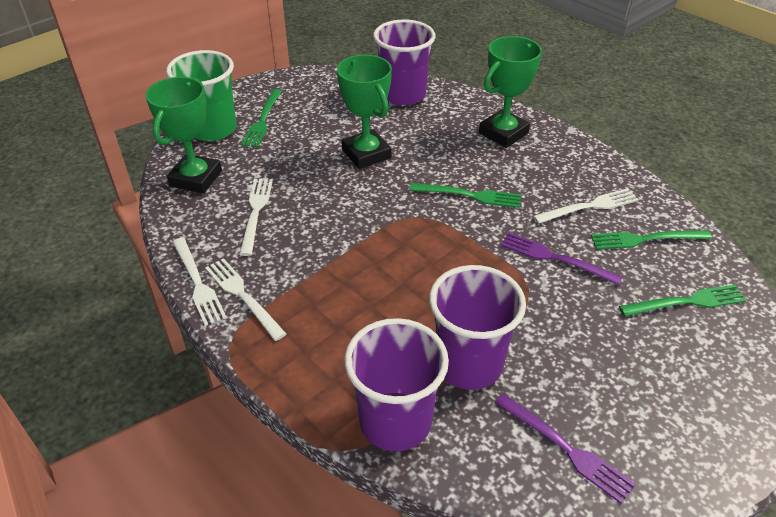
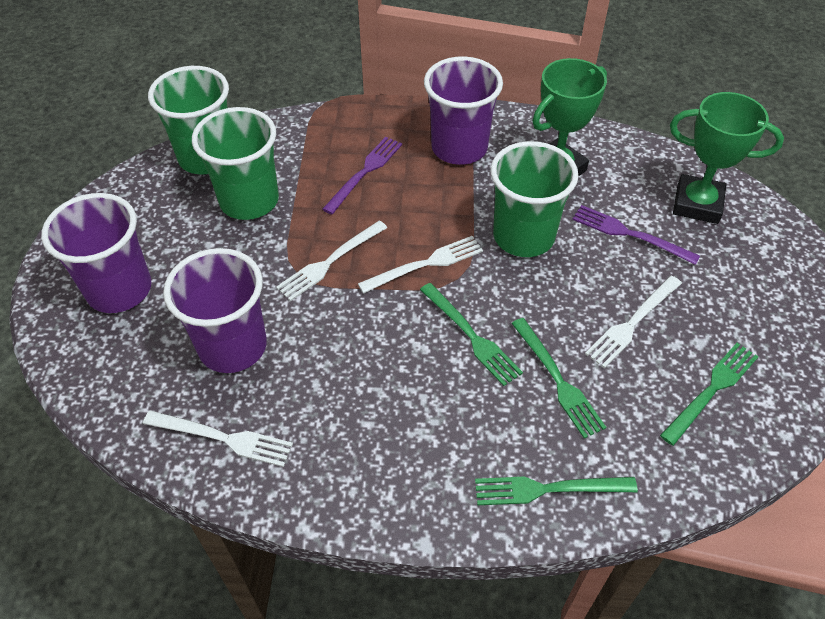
green cup: [166,50,237,141] = 1 -> [148,66,229,174] [192,107,279,220] [490,141,579,257] = 3
green trophy: [146,77,222,194] [337,55,392,169] [479,36,542,148] = 3 -> [532,58,607,176] [670,92,784,224] = 2

